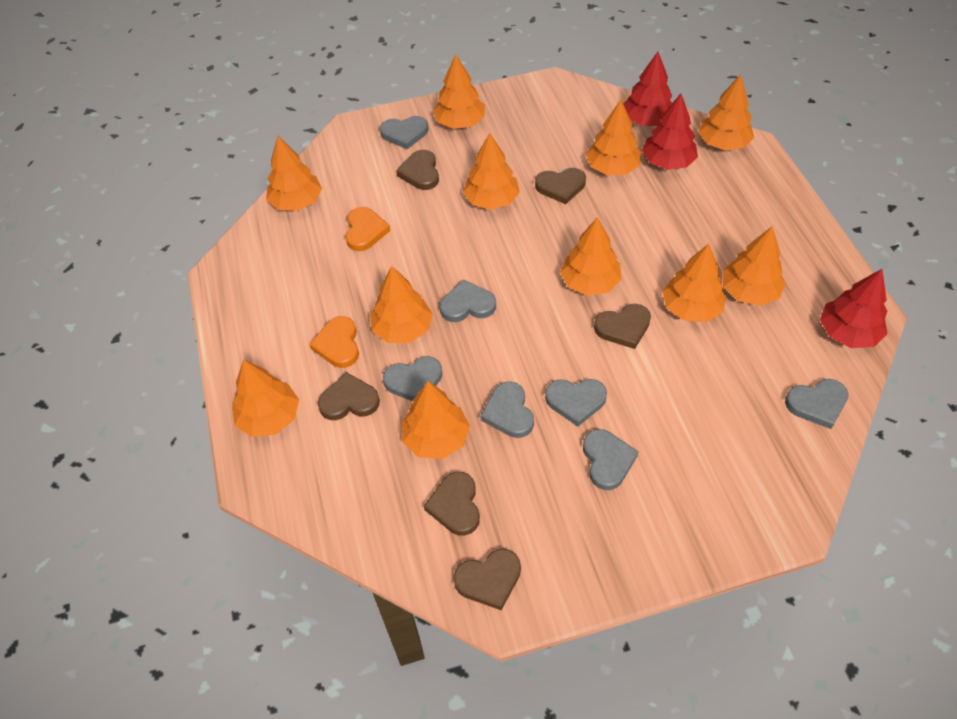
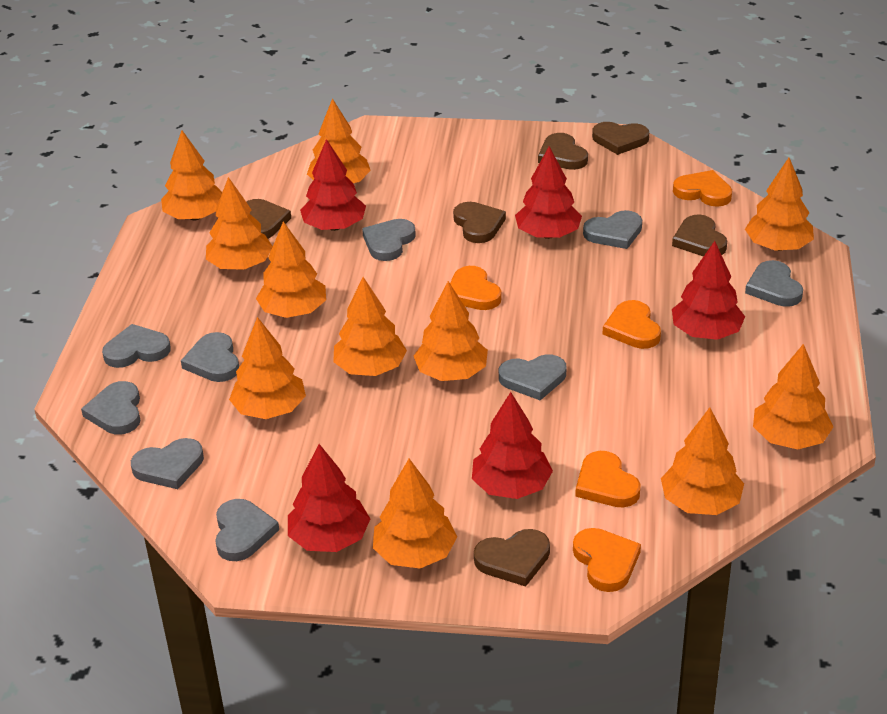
grey heart: [380,116,428,149] [383,356,442,401] [440,279,496,322] [480,382,534,438] [545,379,607,427] [583,429,638,490] [785,379,849,429] = 7 -> [81,381,141,435] [102,324,171,368] [131,438,204,489] [181,332,239,382] [215,499,279,561] [362,219,416,261] [499,354,566,400] [583,210,642,249] [745,260,803,307] = 9
orange heart: [309,316,359,368] [345,207,390,251] = 2 -> [450,266,502,310] [573,528,641,592] [575,451,641,507] [603,300,661,349] [673,170,732,207] = 5
red tree: [623,52,672,126] [642,94,698,170] [820,269,887,348] = 3 -> [288,444,370,552] [300,139,366,231] [472,392,553,499] [515,146,582,239] [672,241,745,340] = 5

